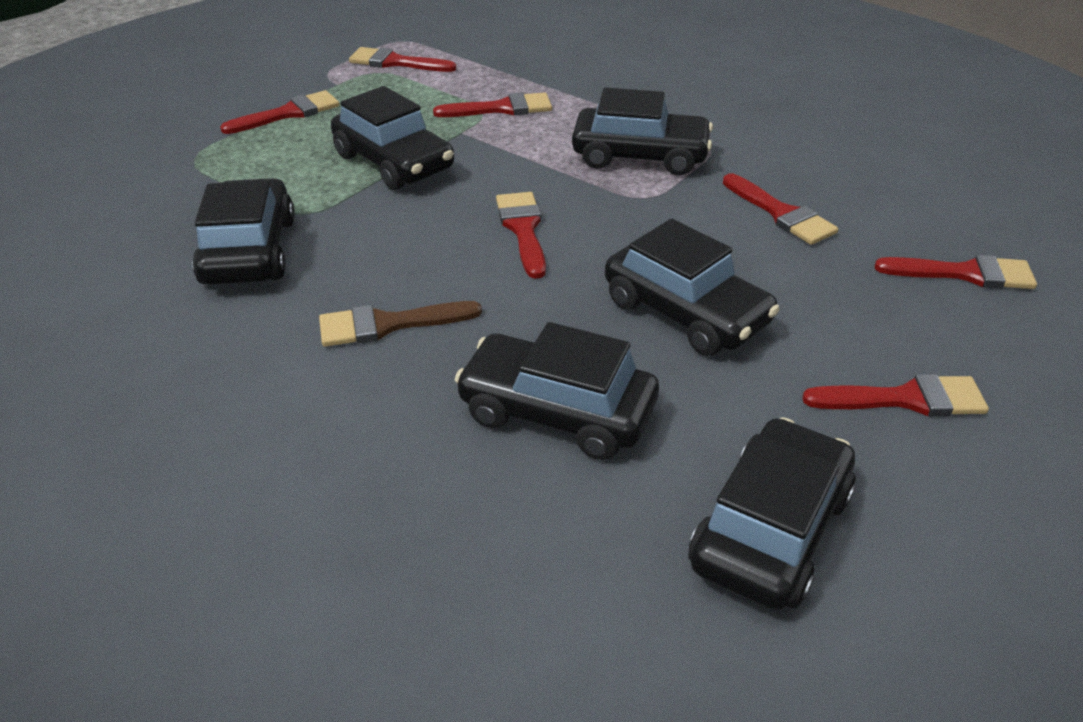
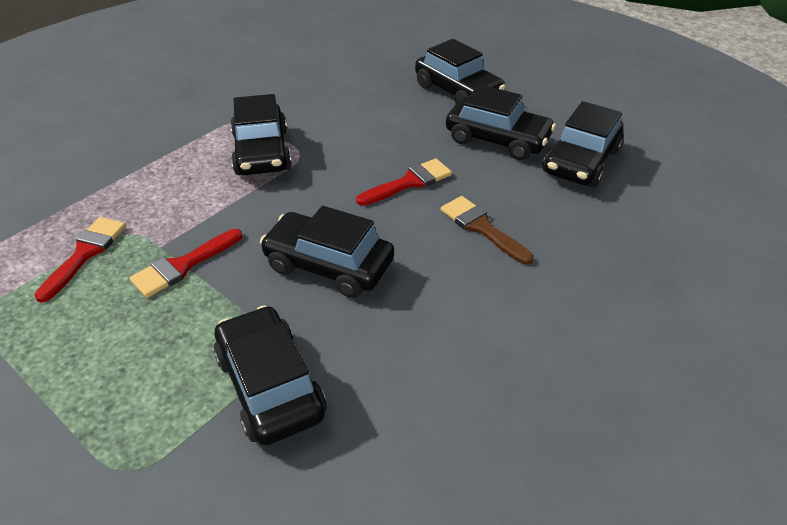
red brush: [220,90,340,134] [349,47,456,72] [433,92,552,117] [496,192,546,279] [723,173,838,245] [802,374,989,416] [875,255,1037,289] = 7 -> [35,217,126,303] [129,229,242,298] [356,158,452,206] = 3

